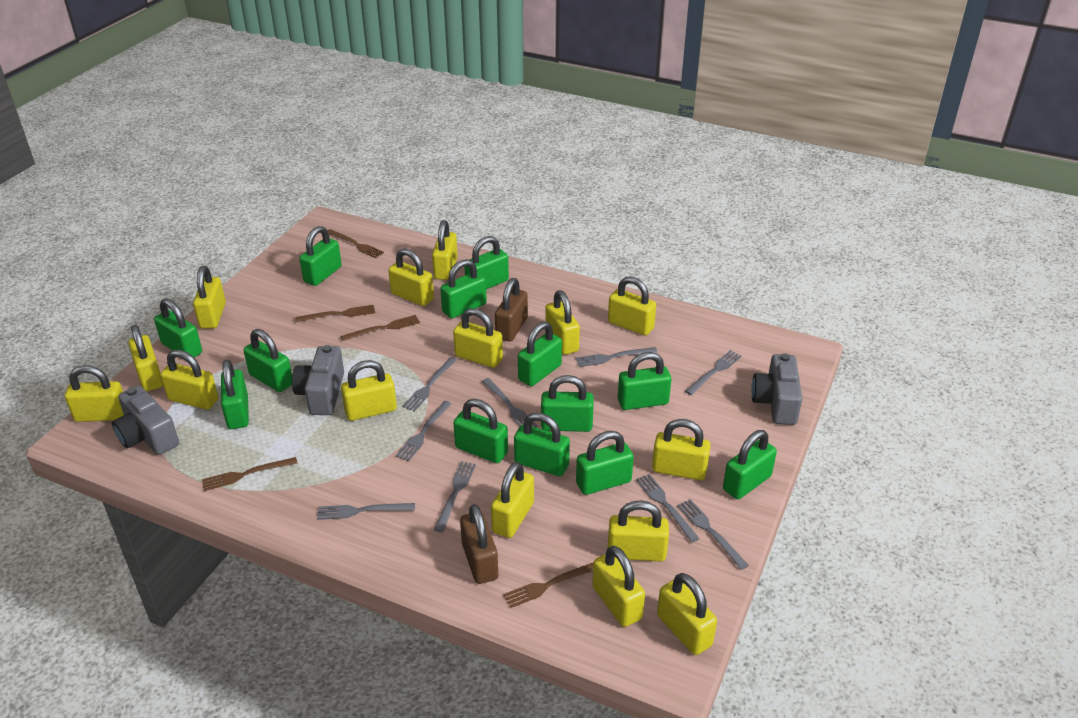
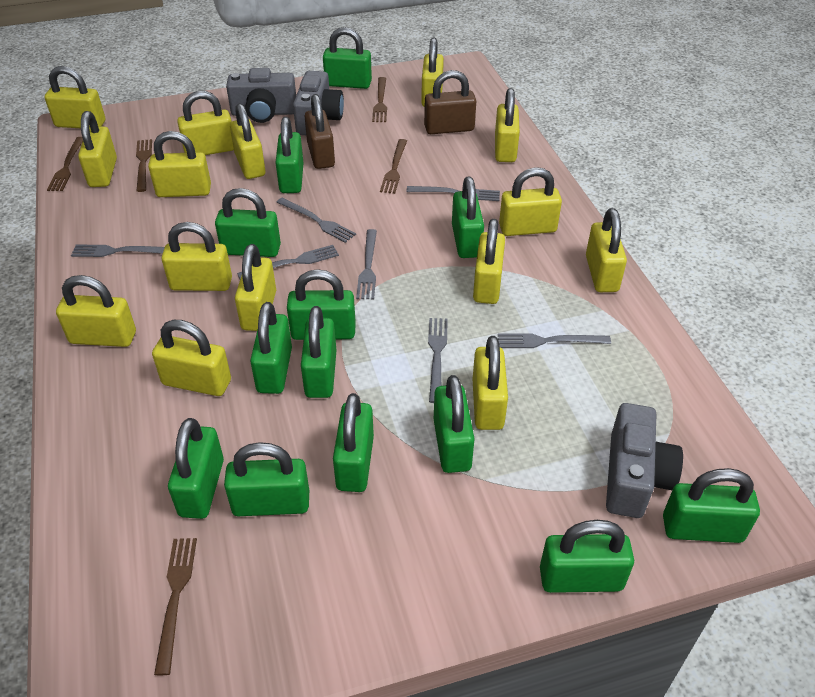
grey fork: [317,503,415,520] [396,401,452,461] [402,357,457,412] [434,461,476,532] [482,378,538,427] [576,347,657,367] [636,474,699,543] [677,499,749,570] [685,350,742,395] = 9 -> [71,245,165,257] [237,245,339,279] [276,198,356,243] [356,229,377,299] [406,186,500,201] [428,318,448,403] [498,333,611,348] = 7

